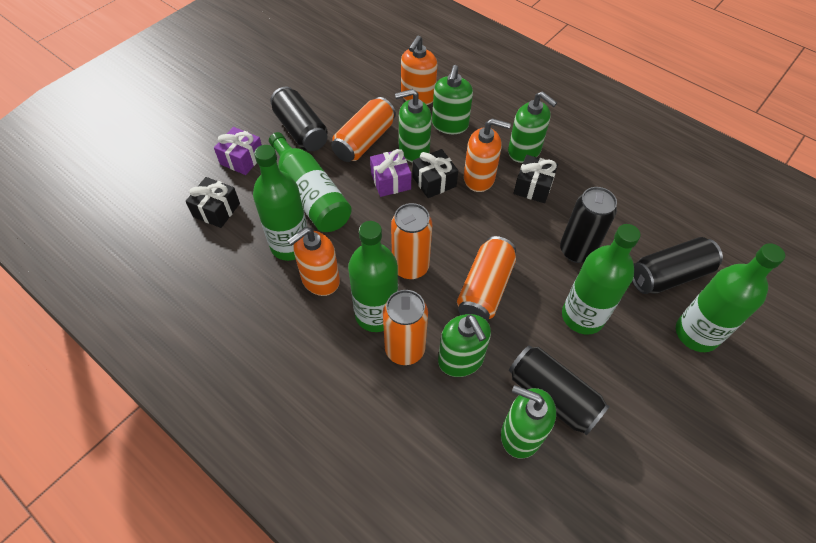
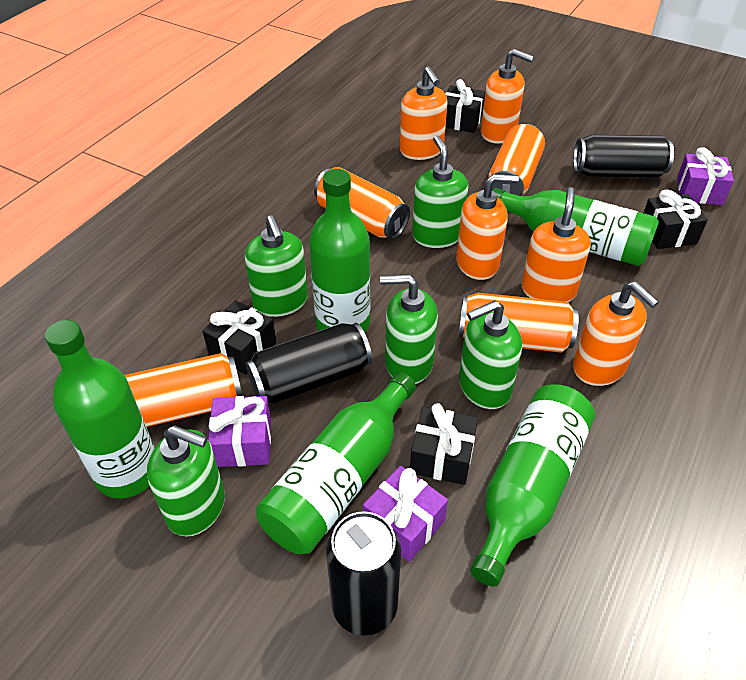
black can: [270,87,328,151] [509,345,610,436] [560,187,617,263] [632,237,723,294] = 4 -> [246,323,372,404] [326,511,401,636] [574,135,674,178] = 3
black gift: [185,177,240,228] [412,149,458,198] [513,155,558,203] = 3 -> [202,300,276,375] [410,403,478,485] [445,79,485,133] [644,190,708,249] = 4
orange soap dispenser: [287,227,340,296] [401,36,437,105] [464,118,511,192] = 3 -> [400,67,447,160] [456,174,519,280] [481,49,534,144] [522,187,591,302] [573,281,659,386] = 5
purple gift: [214,127,262,175] [370,149,411,197] = 2 -> [208,396,271,467] [363,466,448,562] [677,147,734,205] = 3

